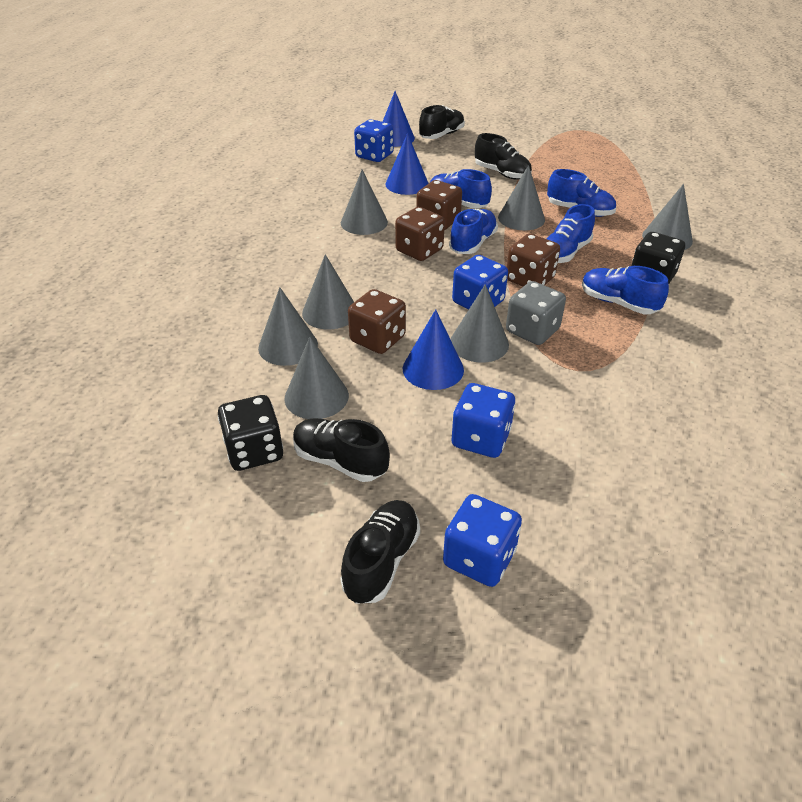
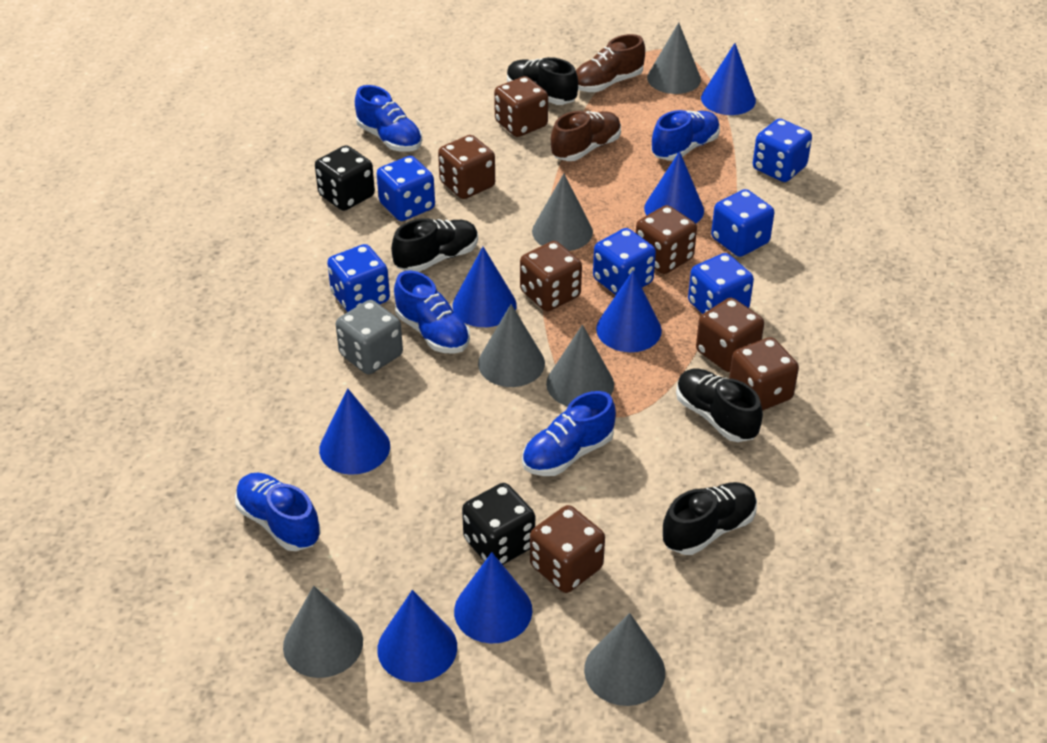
blue cone: [382,91,415,147] [385,133,429,195] [403,309,464,390] = 3 -> [319,388,390,475] [377,590,457,682] [452,247,517,327] [454,552,532,643] [596,271,662,352] [644,151,704,224] [701,43,756,115] = 7
blue dice: [354,119,394,162] [443,494,522,587] [452,255,508,310] [452,383,515,458] = 4 -> [327,244,390,312] [377,156,435,221] [593,228,656,295] [688,253,754,314] [711,189,774,257] [753,119,812,182] = 6
brown dice: [348,289,406,354] [395,207,445,261] [416,180,462,230] [507,234,560,287] = 4 -> [438,135,495,199] [494,76,548,137] [520,241,582,311] [530,505,605,593] [636,205,697,274] [696,298,764,372] [729,337,799,411] = 7
brown shoe: none = 0 -> [551,111,621,161] [576,34,645,92] = 2
grey cone: [258,287,318,366] [284,336,349,419] [302,254,354,329] [341,169,388,235] [451,284,509,362] [498,165,545,230] [642,184,693,250] = 7 -> [283,586,363,678] [478,304,545,387] [532,173,593,251] [546,325,614,407] [584,613,665,706] [647,23,701,94] = 6

